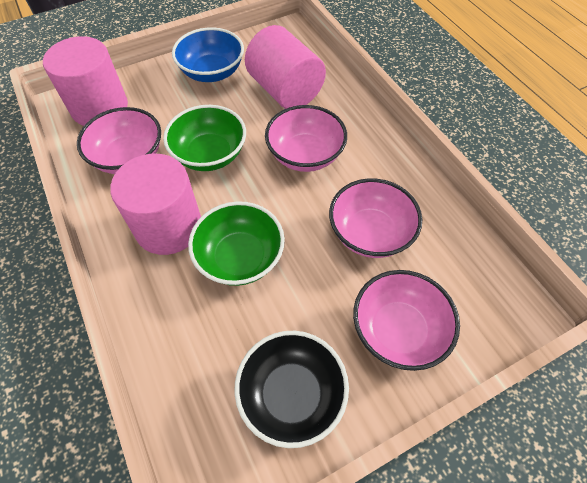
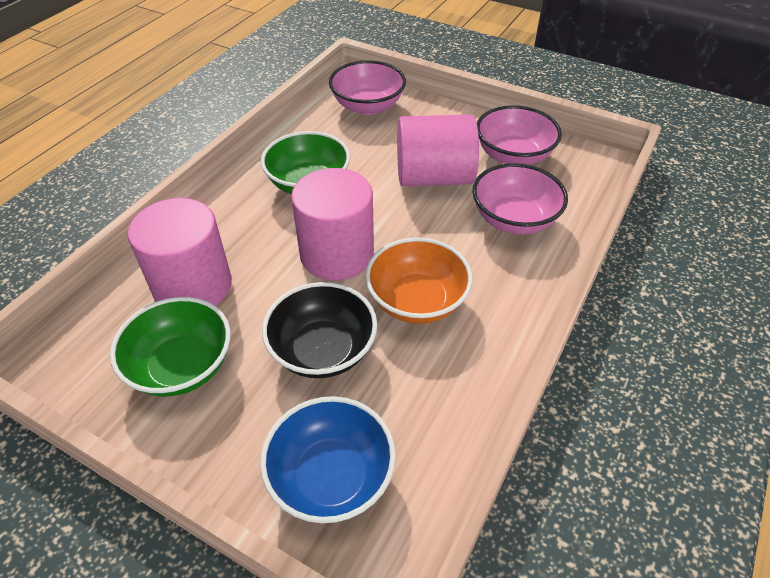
orange bowl: none = 0 -> [365,237,473,324] = 1
pink bowl: [77,107,161,174] [265,105,347,172] [329,178,422,258] [353,270,460,371] = 4 -> [329,60,406,115] [472,163,568,234] [477,105,562,165] = 3

